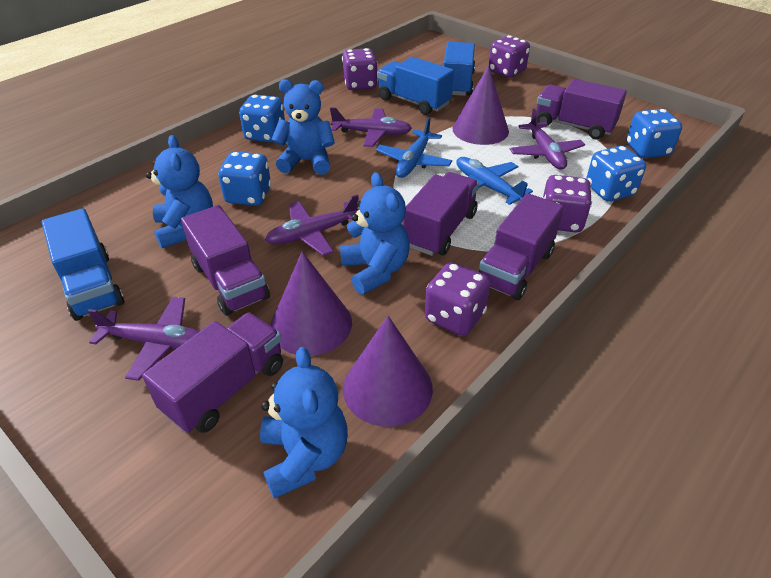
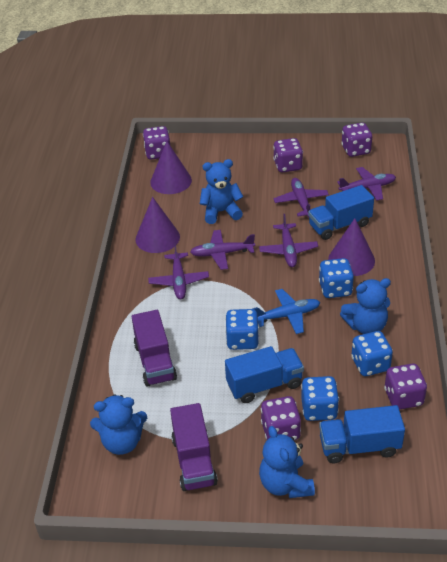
blue plane: [376,117,452,178] [456,157,533,205] = 2 -> [253,289,320,334] = 1
purple dice: [342,48,378,90] [425,262,491,336] [488,35,530,78] [543,175,592,233] = 4 -> [143,126,170,160] [261,396,301,440] [273,138,303,173] [341,123,372,157] [384,364,427,410] = 5
purple plane: [88,297,200,381] [265,194,359,256] [330,107,412,147] [510,108,585,170] = 4 -> [148,243,209,299] [190,230,255,270] [259,214,318,267] [273,178,329,217] [337,167,396,201] = 5
purple truck: [142,312,283,433] [181,205,270,316] [403,172,479,256] [478,193,564,300] [536,79,627,139] = 5 -> [132,310,177,387] [170,403,218,491] = 2

